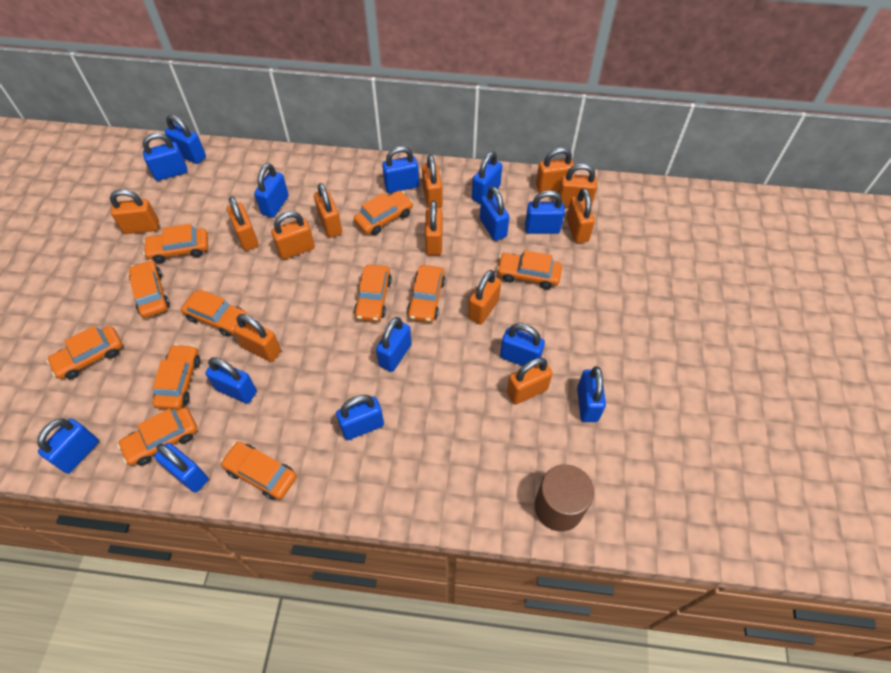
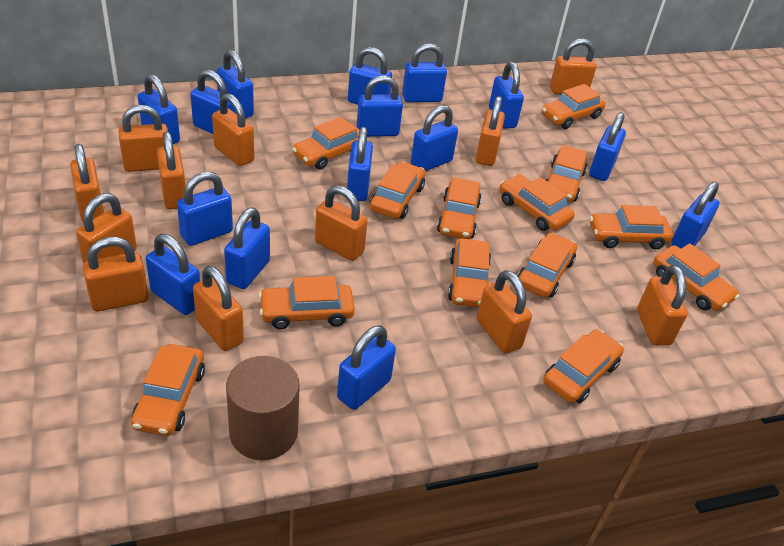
blue padlock: [37,419,99,473] [143,133,188,181] [154,443,208,493] [165,115,206,164] [205,357,257,404] [254,163,289,218] [336,395,384,440] [376,317,412,372] [382,146,419,193] [472,152,502,204] [480,186,509,241] [500,323,545,366] [525,190,565,234] [577,366,606,422] = 14 -> [138,74,180,144] [146,234,200,315] [177,172,233,246] [190,69,236,134] [216,50,254,118] [224,207,270,289] [337,325,396,410] [347,127,373,201] [348,47,392,105] [356,75,403,137] [402,43,447,102] [411,105,458,171] [489,62,524,129] [589,112,626,181] [671,182,720,249] = 15
orange car: [46,326,122,379] [118,407,197,466] [129,260,170,318] [143,224,208,263] [152,344,200,410] [181,289,248,337] [221,442,297,500] [354,191,413,235] [354,265,392,322] [407,265,445,322] [497,250,562,289] = 11 -> [131,344,205,436] [259,276,355,329] [292,117,359,170] [370,162,426,219] [437,177,482,239] [448,238,491,308] [499,174,575,231] [517,233,577,298] [542,84,606,129] [543,329,624,403] [546,145,587,202] [590,205,673,250] [653,243,739,311] = 13

